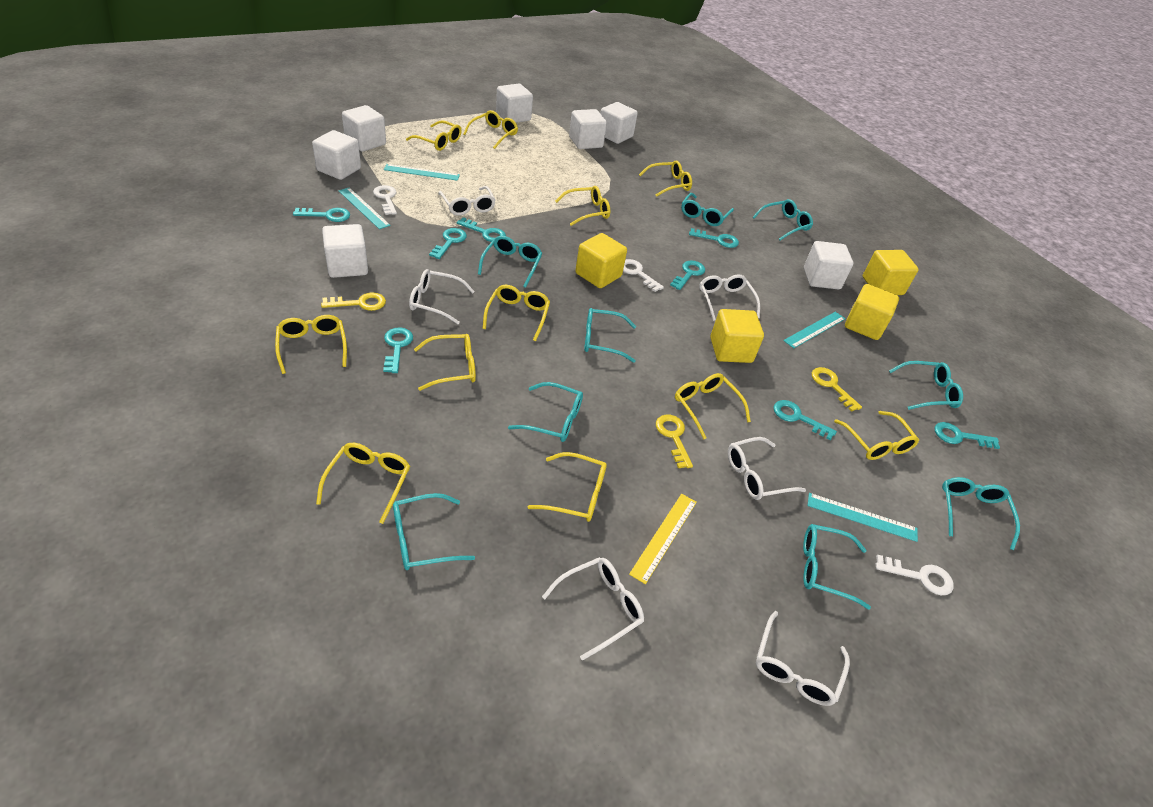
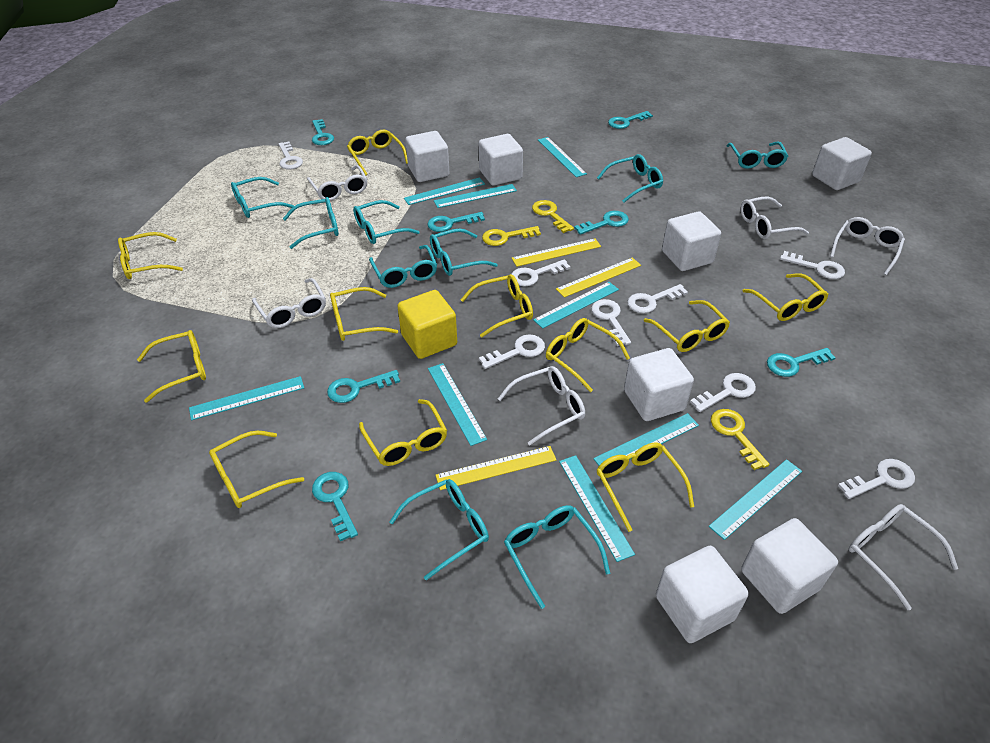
turquoise key: [293,208,350,222] [383,327,413,373] [429,228,467,259] [457,217,506,242] [670,260,705,290] [689,228,739,248] [773,400,837,440] [935,422,1000,449] = 8 -> [312,119,334,145] [312,472,358,542] [327,370,400,403] [427,212,485,232] [574,211,629,235] [608,111,653,129] [767,348,836,377] = 7
turquoise ruler: [338,187,390,229] [384,164,460,181] [783,312,845,348] [807,493,918,542] = 4 -> [189,376,304,420] [404,177,485,205] [428,363,487,446] [434,184,517,208] [533,282,619,329] [538,137,587,177] [559,455,635,562] [593,413,699,465] [709,459,802,540] = 9
white key: [373,185,397,215] [623,259,664,292] [876,555,954,595] = 3 -> [279,142,303,170] [479,334,545,369] [512,259,570,286] [591,299,631,346] [627,284,688,313] [690,373,756,412] [780,251,845,279] [838,459,915,499] = 8
yellow cube: [575,233,627,288] [710,309,764,363] [845,284,899,340] [863,250,919,295] = 4 -> [397,290,457,359] = 1
yellow ruler: [629,494,697,584] = 1 -> [436,446,556,490] [512,238,601,267] [556,258,641,298] = 3

